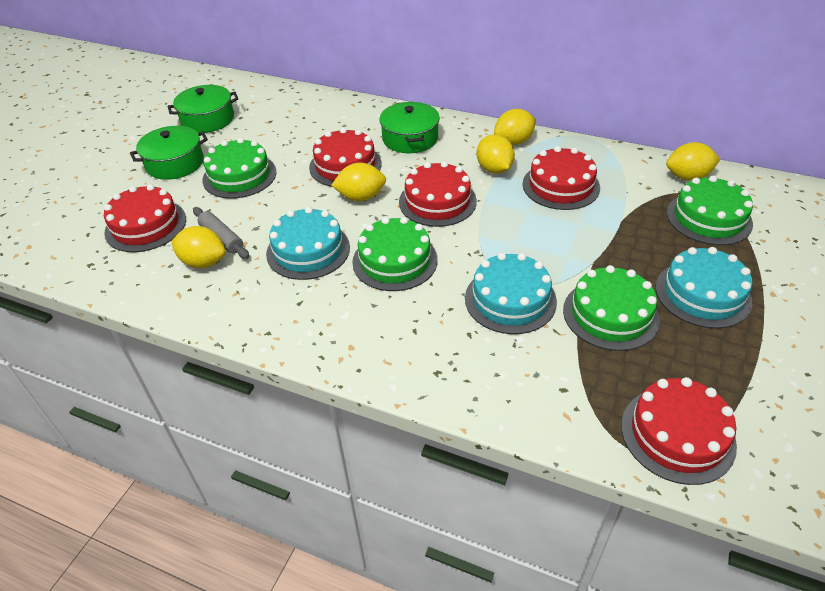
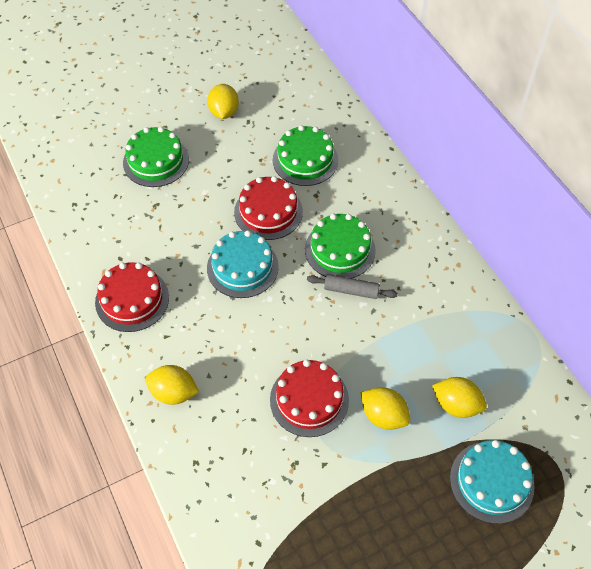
green cake: [202,138,276,199] [352,217,438,291] [563,265,660,351] [667,176,753,245] = 4 -> [123,127,189,187] [273,125,338,186] [305,213,376,278] = 3
green pot: [130,126,208,180] [168,85,238,133] [379,102,440,153] = 3 -> none = 0
red cake: [104,184,186,252] [309,128,382,187] [399,161,477,227] [523,146,600,210] [621,377,737,485] = 5 -> [95,262,169,332] [234,176,303,240] [270,360,349,437] = 3
turquoise cake: [266,207,350,280] [465,253,557,334] [655,247,752,329] = 3 -> [207,230,279,298] [450,440,534,524] = 2
yellow lemon: [171,226,226,268] [331,163,386,201] [477,134,515,174] [494,109,536,145] [666,142,720,181] = 5 -> [145,365,199,405] [207,84,239,119] [361,387,410,430] [432,377,487,418] = 4

